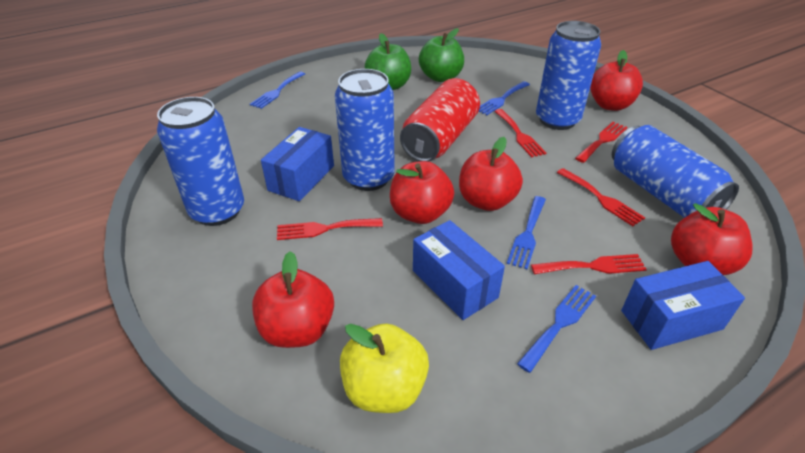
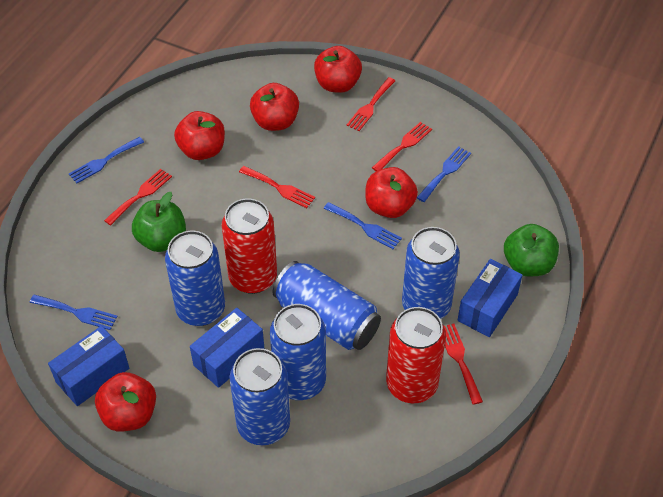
blue can: [157,97,244,226] [335,69,395,191] [536,21,601,130] [612,125,739,218] = 4 -> [165,231,225,326] [230,348,290,445] [270,304,326,400] [273,261,381,350] [402,227,460,319] = 5
red can: [400,78,480,161] = 1 -> [222,198,277,294] [386,307,446,403] = 2
yellow apple: [340,323,429,413] = 1 -> none = 0

